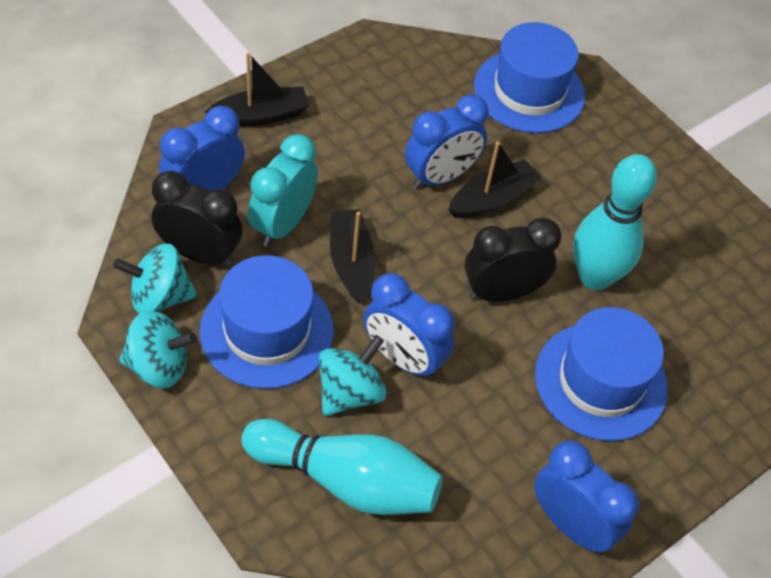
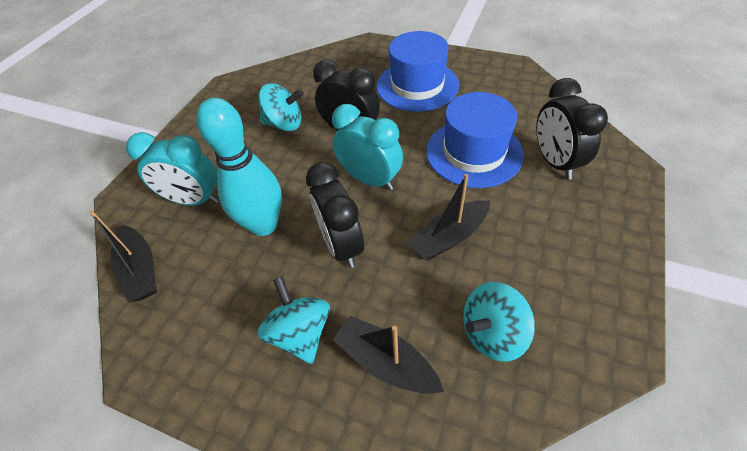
black clock: [151,171,243,267] [464,218,562,302] = 2 -> [306,162,364,268] [313,59,380,131] [536,78,608,180] = 3
blue clock: [159,106,245,191] [364,273,455,379] [405,94,489,189] [534,441,639,553] = 4 -> none = 0
blue hat: [200,255,334,389] [474,22,585,133] [535,307,668,441] = 3 -> [376,31,459,112] [426,92,524,188] = 2
turquoise bowling pin: [241,419,443,515] [573,154,657,290] = 2 -> [196,98,282,236] = 1
turquoise clock: [248,134,318,247] = 1 -> [126,132,219,205] [332,104,403,190] = 2

